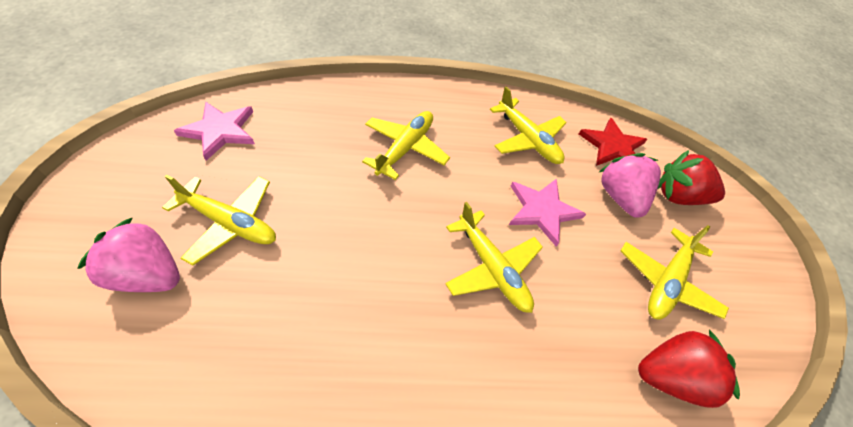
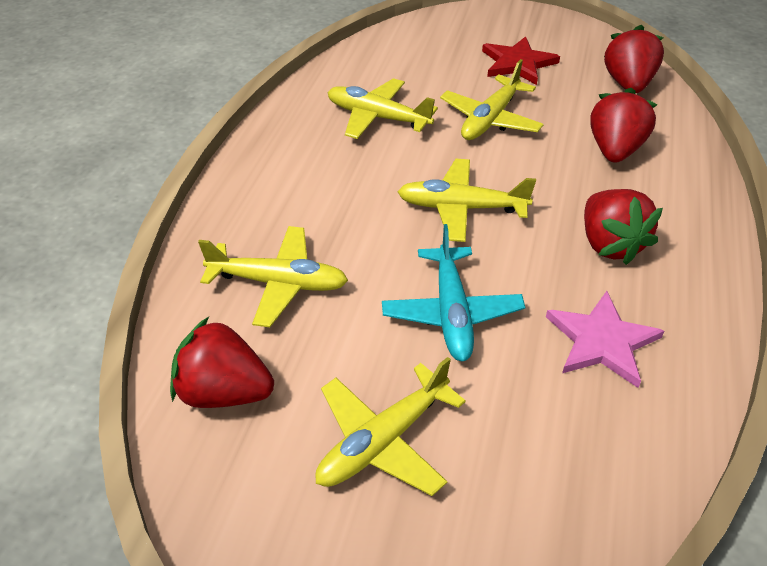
pink star: [174,102,255,161] [509,179,586,247] = 2 -> [546,291,664,388] = 1
pink strawberry: [77,217,180,292] [599,153,661,218] = 2 -> none = 0
red strawberry: [638,330,740,408] [658,150,725,205] = 2 -> [170,317,274,408] [584,189,663,265] [590,88,658,163] [604,25,664,93] = 4
turquoise plane: none = 0 -> [382,224,525,361] = 1

